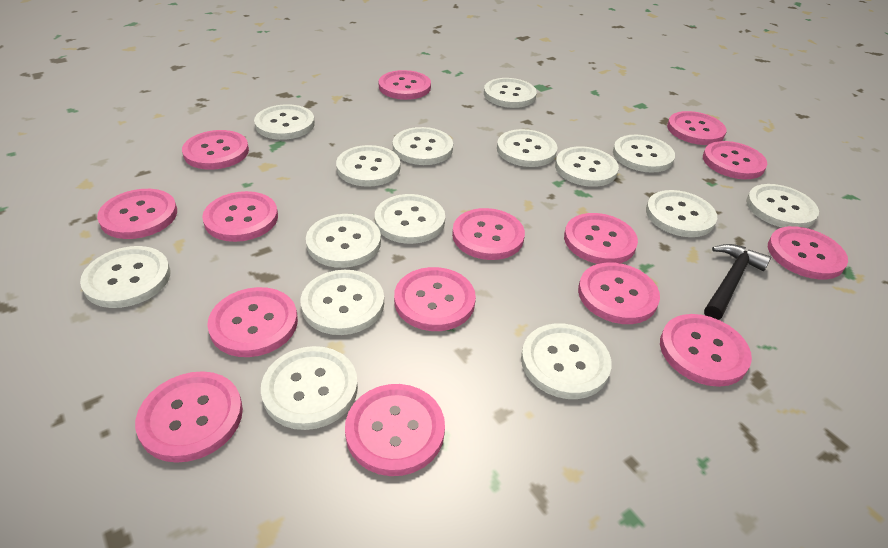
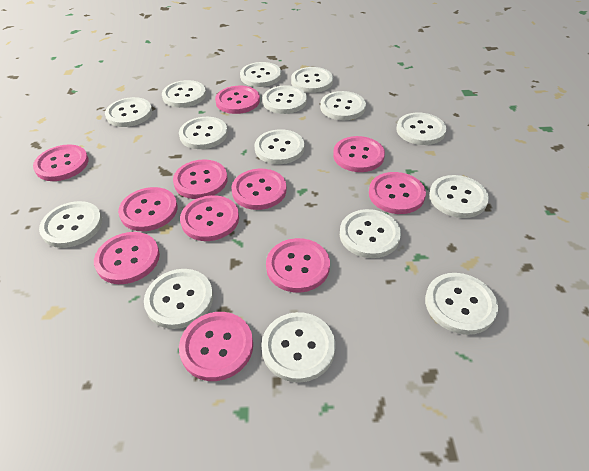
black hammer: [704,244,771,320] = 1 -> none = 0
pink button: [97,189,177,239] [135,371,243,463] [182,130,249,170] [202,191,278,242] [207,287,298,357] [345,384,445,476] [379,70,431,100] [394,267,476,331] [452,208,525,260] [564,213,638,264] [578,262,660,324] [660,314,752,387] [667,111,726,145] [703,141,767,179] [768,226,848,280] = 15 -> [33,145,89,181] [94,232,160,284] [118,187,178,231] [173,159,227,199] [179,312,253,381] [180,195,239,241] [215,86,260,114] [231,169,287,210] [266,238,330,293] [333,136,385,172] [369,172,426,214] = 11

